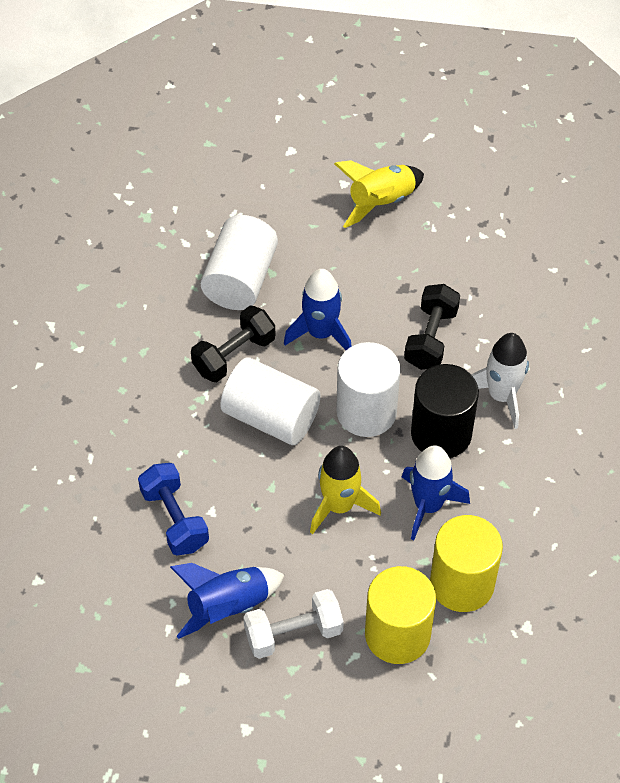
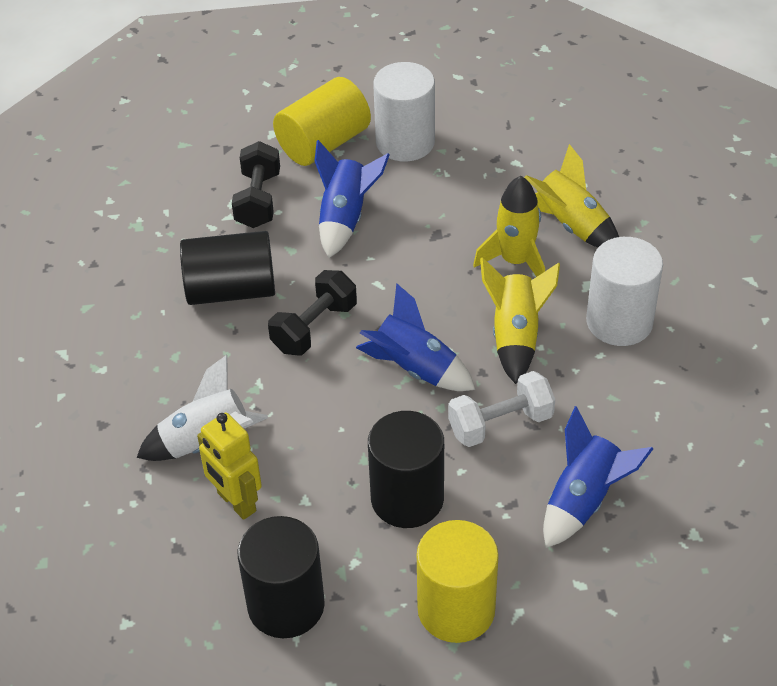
black cylinder: [411,364,479,458] = 1 -> [180,231,275,305] [238,516,325,638] [368,411,444,528] = 3
blue dumbbell: [138,463,209,555] = 1 -> none = 0
white cylinder: [200,215,278,310] [220,357,321,445] [336,342,401,437] = 3 -> [373,62,435,162] [586,237,663,346] = 2
yellow robot: none = 0 -> [197,413,262,520] = 1
yellow rocket: [310,446,381,534] [334,160,424,228] = 2 -> [473,176,545,277] [480,257,560,384] [524,144,619,248] = 3

